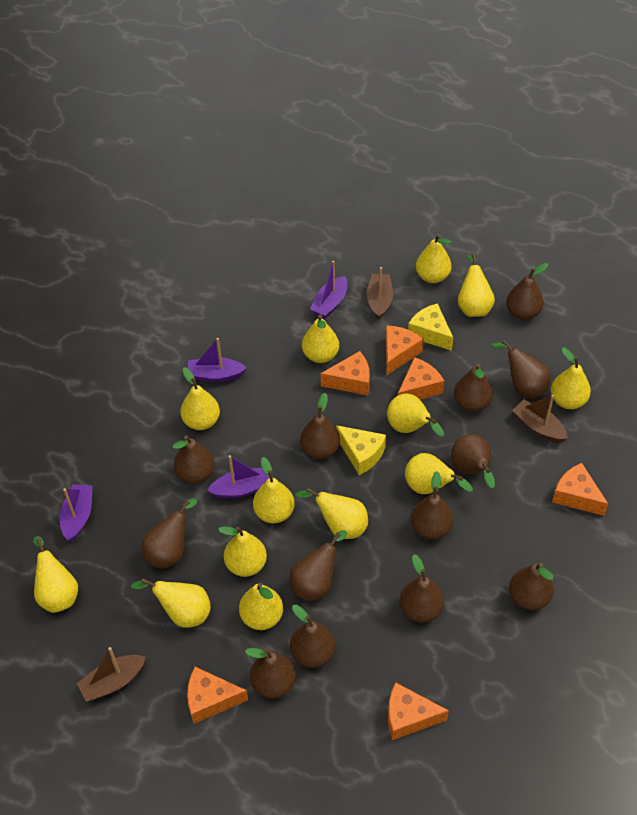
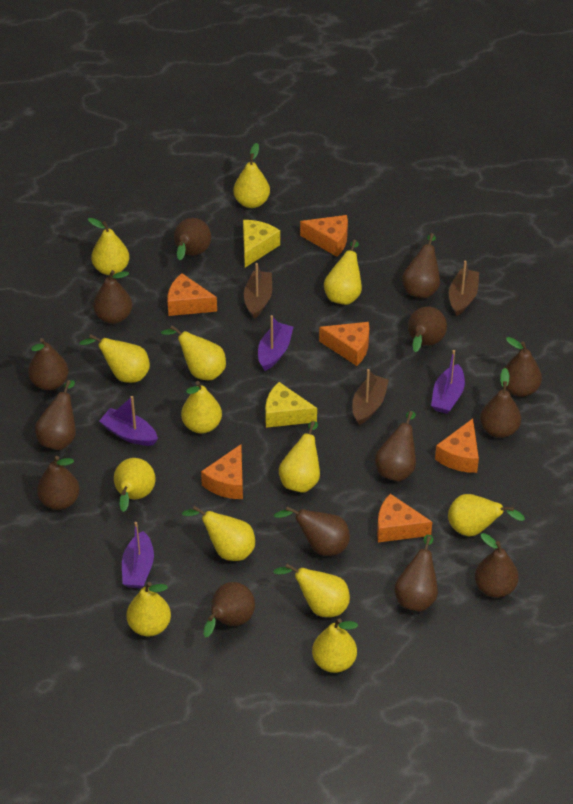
brown pear: [141,498,197,569] [173,435,215,484] [245,648,296,699] [290,530,347,601] [290,605,335,668] [300,393,340,459] [400,554,444,623] [411,471,453,540] [451,434,495,488] [454,363,493,412] [491,340,551,398] [506,263,548,320] [509,563,554,610] = 13 -> [28,338,69,390] [35,380,76,450] [37,456,80,510] [93,270,132,324] [174,218,211,260] [203,582,255,638] [273,507,350,556] [375,411,416,481] [394,535,438,611] [402,233,440,298] [408,306,447,352] [475,533,519,598] [480,368,521,438] [505,337,542,397] = 14

